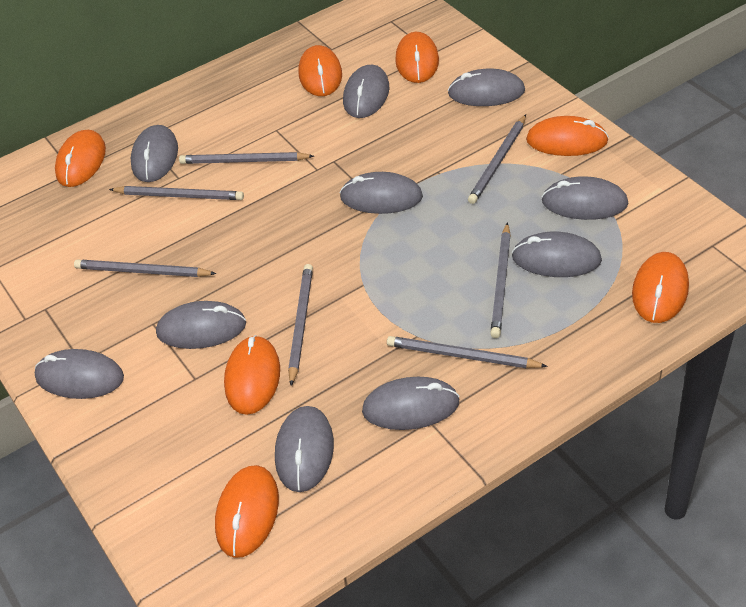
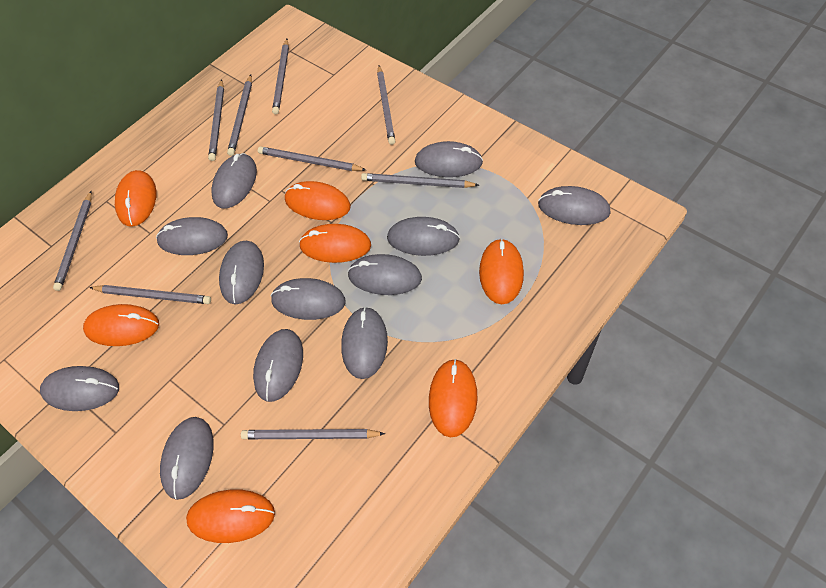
grey mouse: [35,349,124,399] [131,125,178,182] [156,301,246,349] [275,406,334,492] [339,172,423,214] [343,65,389,118] [362,377,460,430] [448,69,525,106] [512,232,602,277] [541,176,628,220] = 10 -> [40,366,119,411] [156,217,228,255] [160,417,214,500] [211,153,257,208] [219,241,264,304] [253,329,303,402] [271,278,346,320] [341,307,388,379] [348,254,422,295] [387,217,460,256] [415,141,483,177] [538,186,611,225] = 12
grey pencil: [74,259,216,277] [109,186,244,200] [179,152,314,164] [288,264,313,386] [387,336,548,368] [468,115,526,204] [490,222,511,338] = 7 -> [53,191,92,291] [89,285,211,304] [208,80,224,161] [227,75,252,156] [241,429,385,439] [258,146,366,171] [272,39,289,114] [361,173,479,188] [377,66,395,145] = 9

